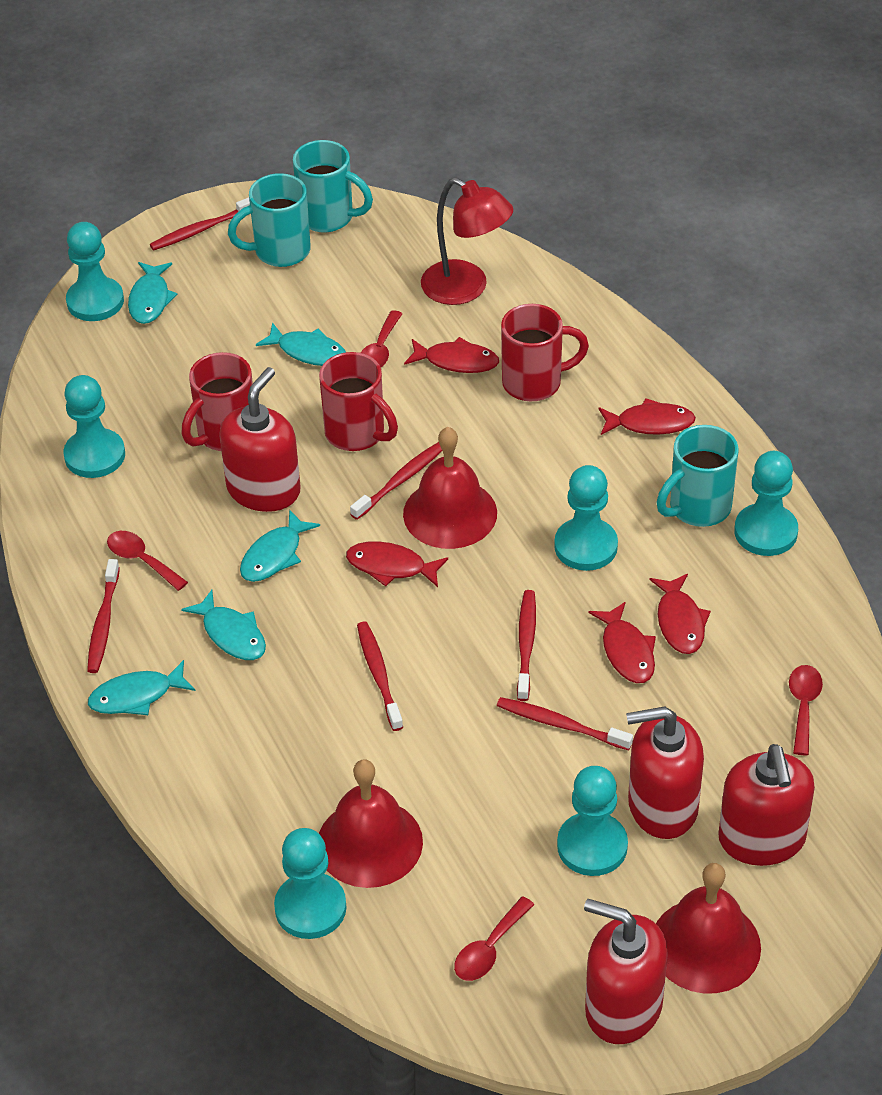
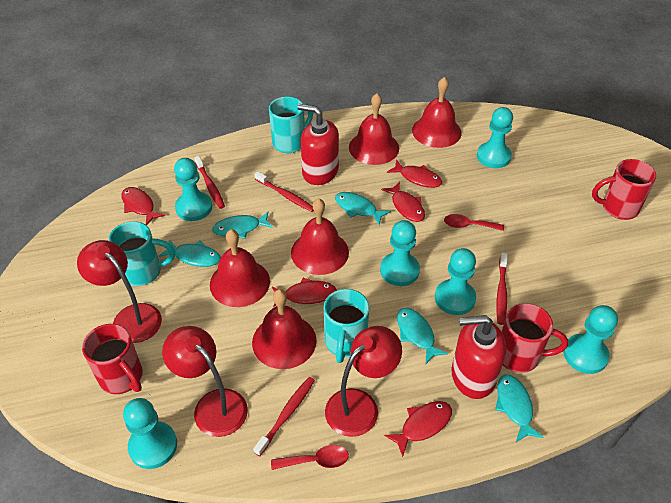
red bell: [319,760,423,888] [403,427,497,549] [656,863,761,993] = 3 -> [210,229,270,307] [252,289,317,369] [291,198,349,275] [349,93,399,165] [412,77,462,148] = 5
red lamp: [421,178,513,305] = 1 -> [77,240,162,343] [162,326,248,437] [325,326,402,437] = 3
red soap dispenser: [219,367,301,512] [584,899,668,1044] [626,706,704,839] [718,744,815,866] = 4 -> [297,104,339,185] [452,315,506,399] = 2
red spoon: [107,531,188,591] [361,310,402,368] [454,896,535,981] [789,665,823,755] = 4 -> [271,445,349,470] [444,214,504,231] = 2
red toothbrush: [87,559,120,673] [150,197,250,250] [350,442,442,520] [357,621,403,731] [497,697,633,750] [517,590,536,701] = 6 -> [194,156,225,209] [253,377,315,456] [254,171,314,212] [496,253,507,325] = 4

